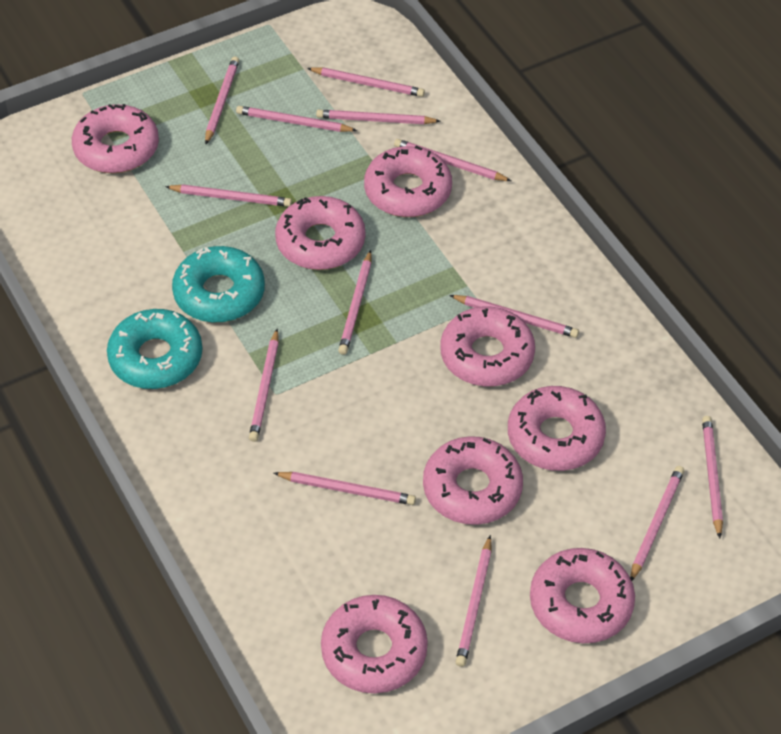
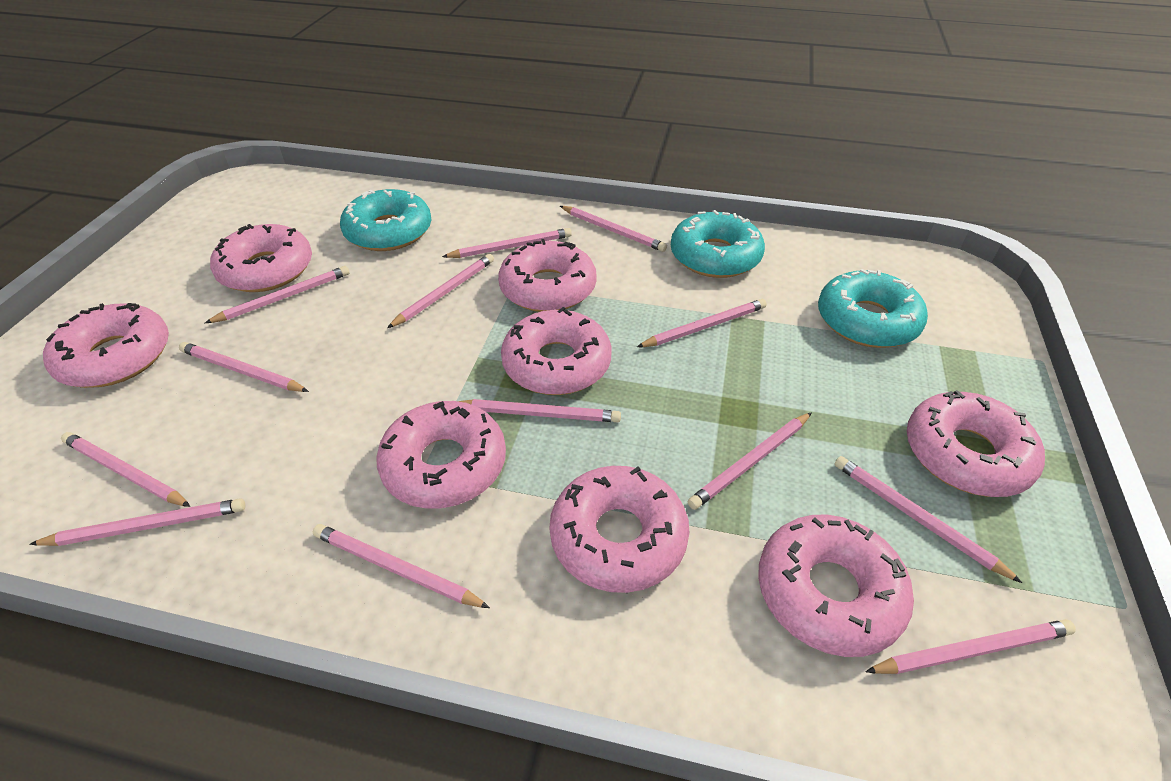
turquoise donut: [107,309,203,389] [172,246,265,323] = 2 -> [340,189,431,251] [671,210,765,278] [818,269,928,348] = 3

